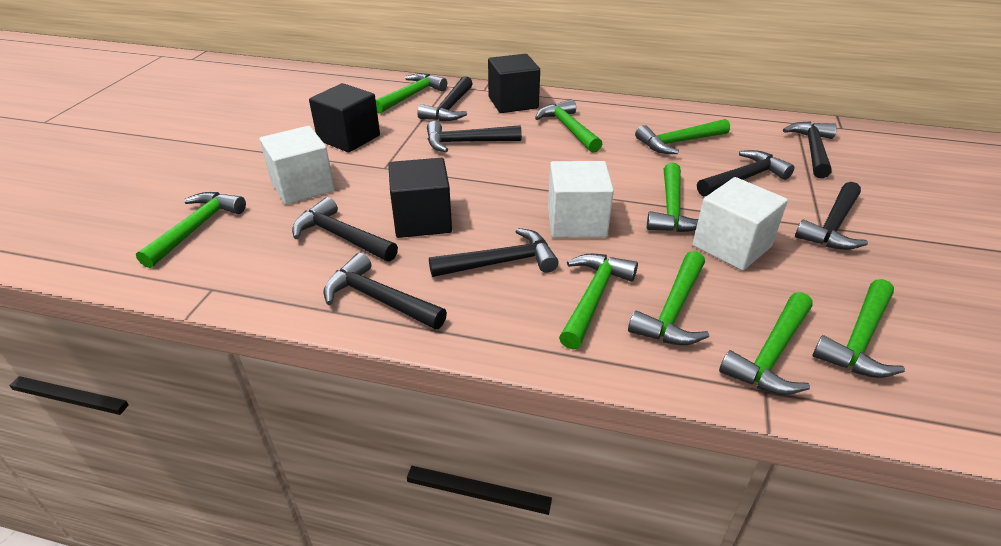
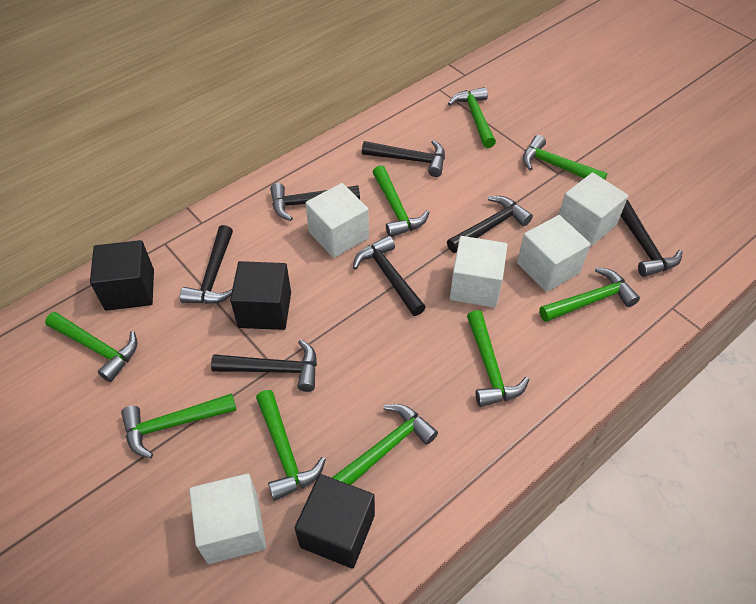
black hammer: [292,197,398,261] [323,253,447,330] [417,76,473,121] [427,121,522,152] [429,228,559,277] [697,150,794,196] [783,121,837,178] [795,182,868,250] = 8 -> [180,225,233,304] [211,339,317,392] [270,183,360,221] [353,236,426,316] [362,140,445,177] [447,196,533,253] [621,200,683,277] = 7
white cube: [260,126,335,205] [548,161,614,238] [693,177,788,271] = 3 -> [189,474,266,564] [306,183,369,258] [450,236,507,308] [517,215,591,292] [559,172,628,247] = 5

